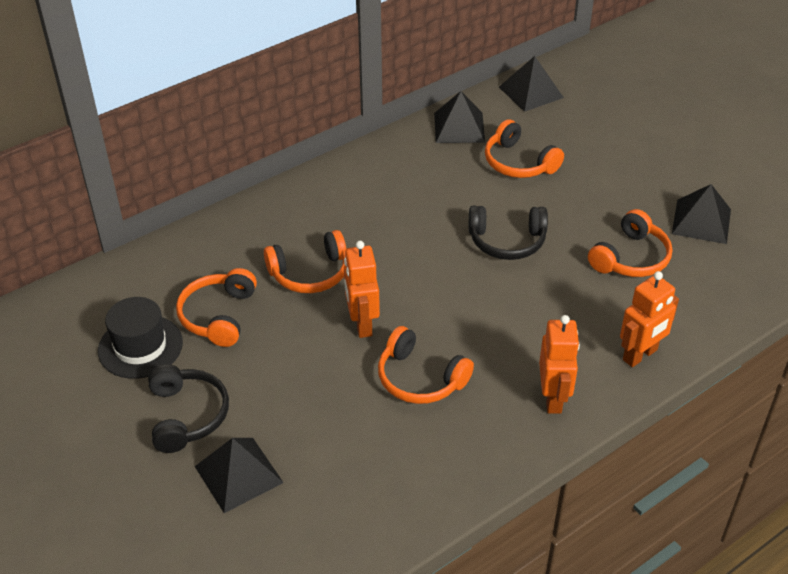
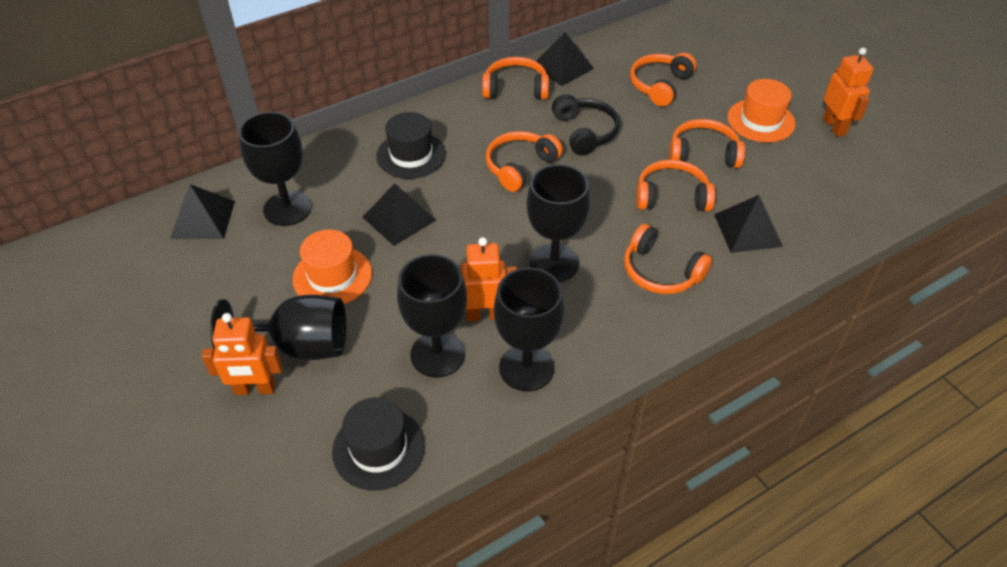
black goblet: none = 0 -> [210,295,346,360] [239,112,312,226] [397,254,467,378] [494,267,564,391] [527,164,590,282] = 5
black hat: [98,297,183,379] = 1 -> [332,397,425,491] [376,112,446,179] = 2
black headphones: [148,364,229,453] [469,205,548,260] = 2 -> [552,94,620,156] = 1
orange hat: none = 0 -> [292,229,372,304] [727,79,795,142] = 2
orange headphones: [176,268,257,347] [264,230,346,293] [378,326,474,404] [485,119,564,178] [588,209,673,277] = 5 -> [482,57,549,100] [486,131,563,192] [624,224,712,294] [630,53,696,106] [636,160,715,211] [669,119,745,168] = 6

